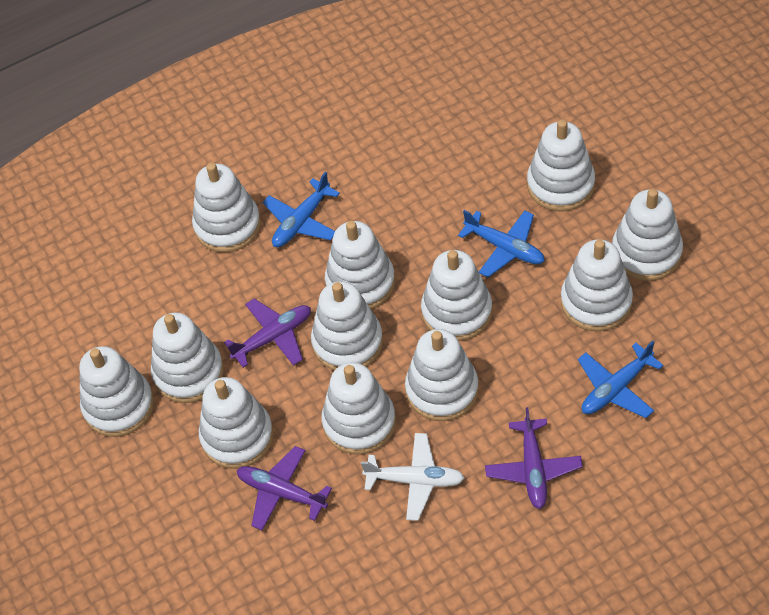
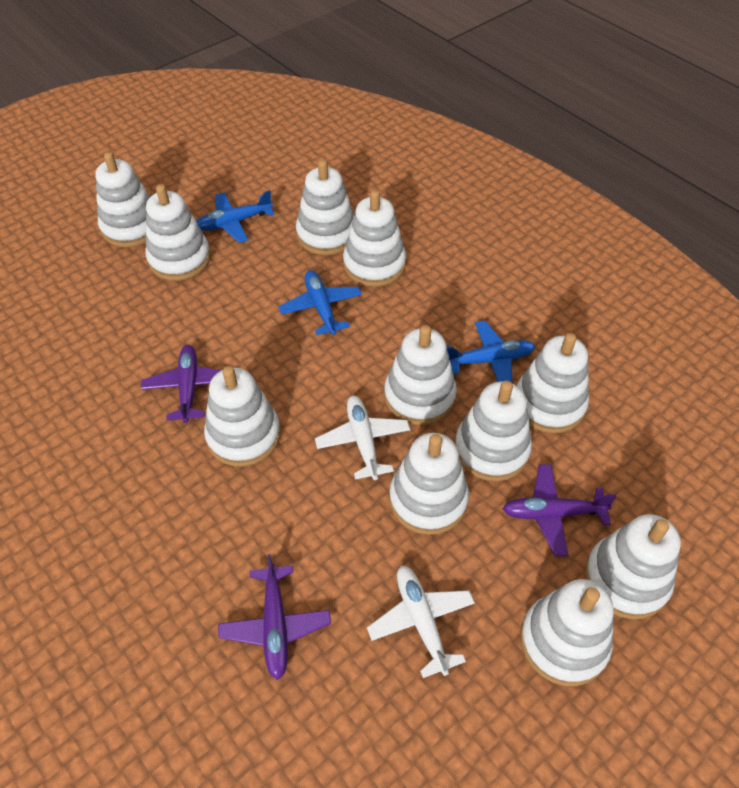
white plane: [361,433,464,521] = 1 -> [315,396,410,480] [367,566,475,678] = 2
white stacking toy: [79,346,154,437] [151,312,224,403] [192,163,261,253] [199,377,274,469] [311,281,383,371] [321,362,396,454] [325,221,395,309] [405,329,479,421] [421,250,492,341] [527,119,595,211] [561,239,633,331] [612,189,683,281] = 12 -> [95,152,150,247] [145,184,211,281] [204,366,281,467] [296,160,354,255] [343,190,406,287] [384,325,457,425] [389,433,469,535] [455,381,532,481] [517,333,589,433] [520,579,614,686] [585,514,681,619] = 11

